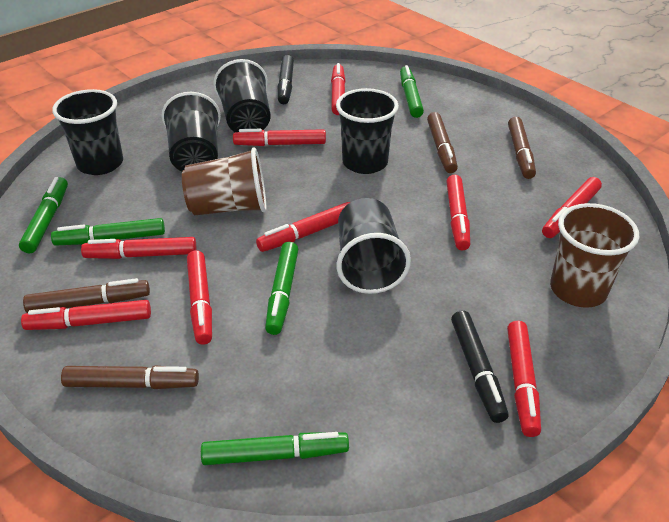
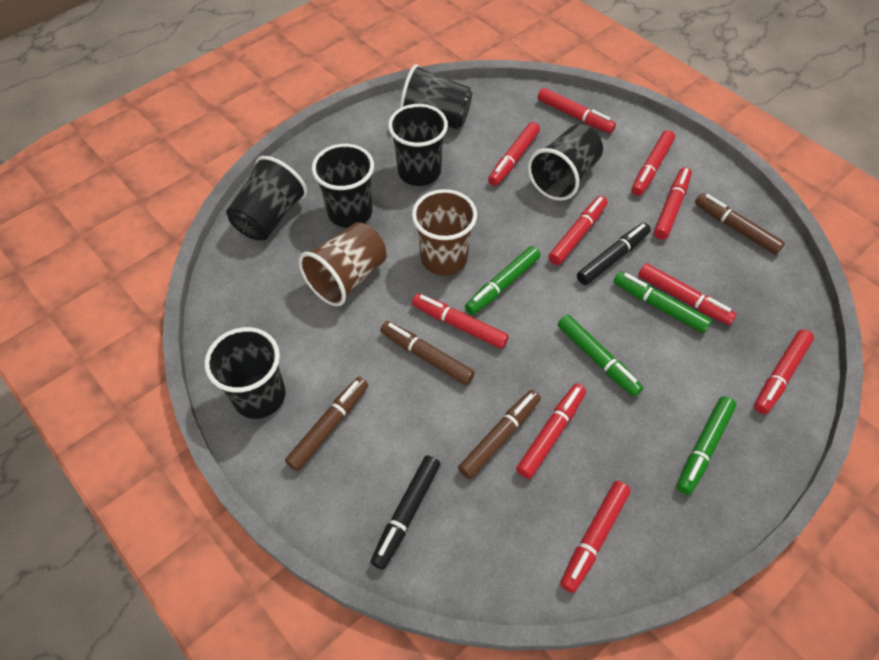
black cup: [52,89,123,175] [162,92,221,171] [213,59,271,132] [336,88,399,174] [337,198,411,294] = 5 -> [204,327,286,419] [226,156,307,240] [312,144,374,228] [388,104,448,186] [400,64,472,129] [528,124,603,201] = 6
green marker: [19,177,68,253] [51,218,165,246] [201,432,349,465] [265,242,298,335] [400,65,424,118] = 5 -> [465,246,540,315] [558,314,644,397] [614,272,712,333] [677,396,736,495] = 4
red marker: [21,300,151,330] [81,237,196,259] [187,250,212,344] [233,129,326,146] [256,202,350,252] [331,63,346,115] [446,175,470,250] [507,321,541,437] [542,177,602,238] = 9 -> [412,294,509,349] [488,122,540,186] [516,384,586,479] [538,88,616,133] [548,196,608,265] [560,481,631,593] [631,130,675,196] [638,263,737,325] [654,167,692,240] [754,329,814,414] = 10

